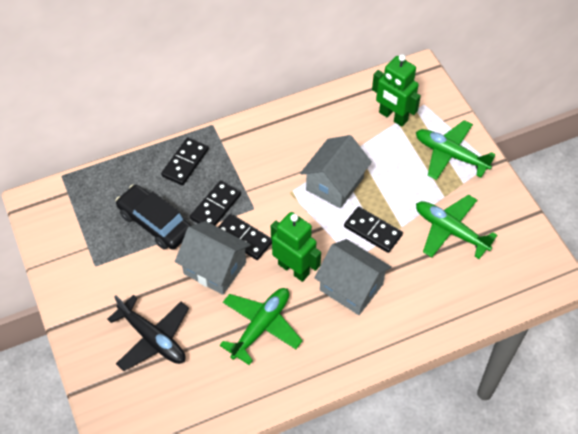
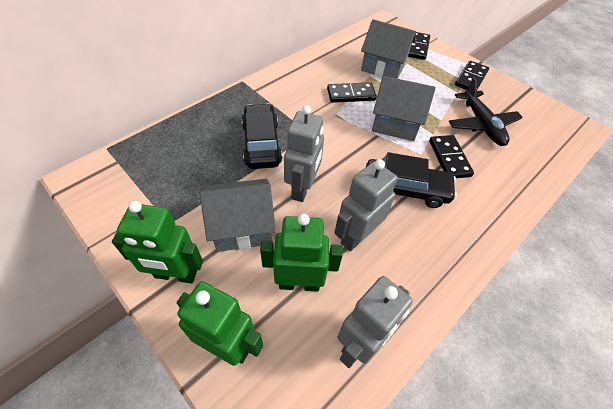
black car: [116,185,191,250] = 1 -> [242,103,282,169] [366,152,457,208] = 2
green plane: [220,288,303,365] [416,120,496,180] [416,195,497,259] = 3 -> none = 0
green robot: [271,212,321,282] [372,54,421,126] = 2 -> [112,201,203,284] [177,281,263,366] [260,214,343,291] = 3
grey robot: none = 0 -> [284,105,324,202] [334,159,397,251] [337,276,413,368] = 3

